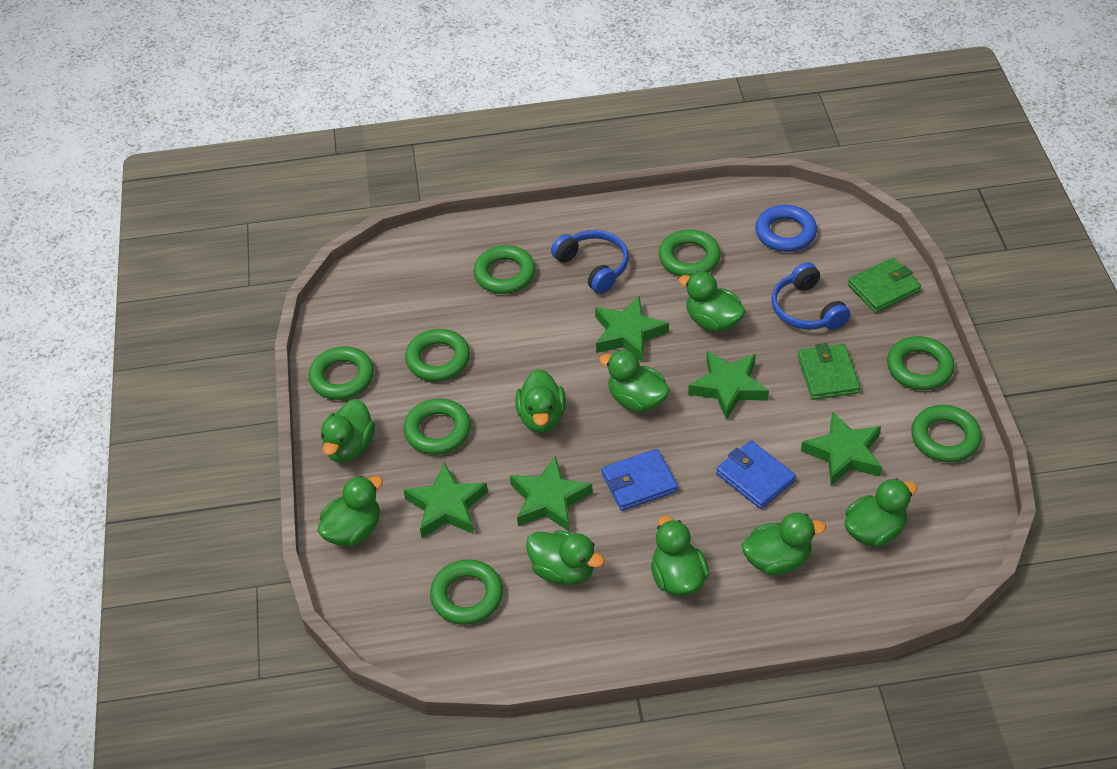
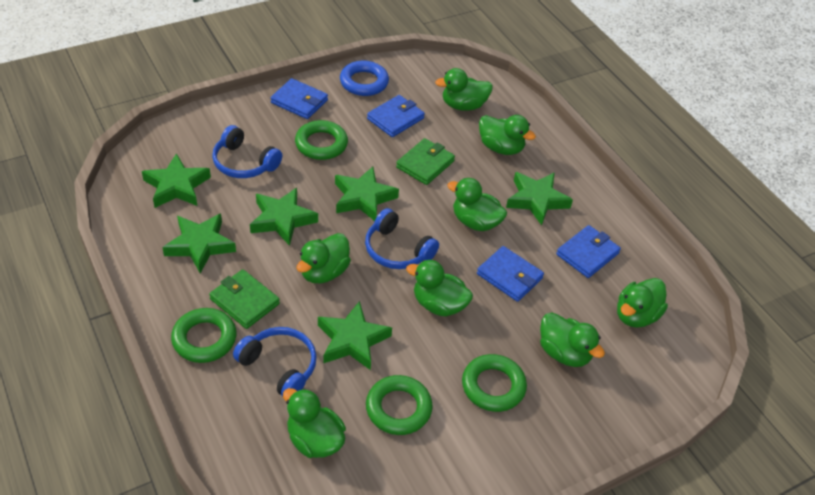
blue headphones: [551,230,629,294] [771,262,850,330] = 2 -> [212,125,282,178] [233,327,317,397] [365,208,439,269] = 3
blue wallet: [602,449,678,511] [716,441,796,509] = 2 -> [271,78,328,119] [367,95,425,137] [477,246,544,302] [556,225,621,278] = 4
green duck: [317,476,383,546] [321,399,375,462] [515,369,566,433] [526,530,604,585] [599,350,670,412] [651,516,709,596] [678,271,746,332] [742,513,826,575] [844,478,917,547] = 9 -> [283,388,346,458] [297,233,351,284] [406,260,473,316] [435,68,493,111] [447,178,507,231] [479,115,536,155] [540,312,605,367] [617,278,668,328] = 8
green ring: [309,346,374,400] [404,398,471,455] [405,329,470,381] [430,559,503,625] [474,245,536,294] [659,229,721,276] [887,336,955,390] [911,405,981,462] = 8 -> [171,308,236,363] [295,120,348,160] [366,375,433,435] [462,354,527,412] = 4
green star: [403,463,488,538] [510,456,593,531] [595,295,669,363] [688,351,769,420] [801,411,882,486] = 5 -> [142,153,211,208] [162,213,236,273] [250,188,318,246] [318,301,392,370] [335,167,399,221] [506,172,573,225] = 6

